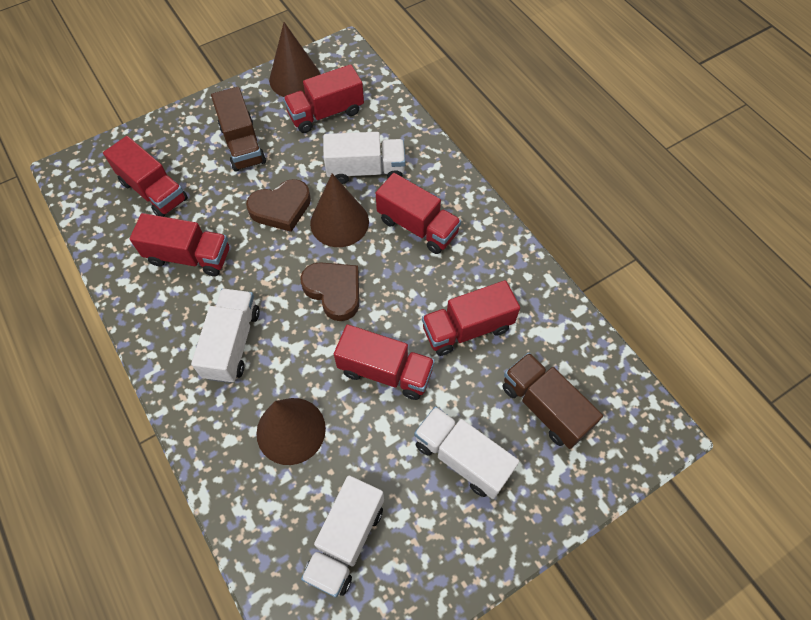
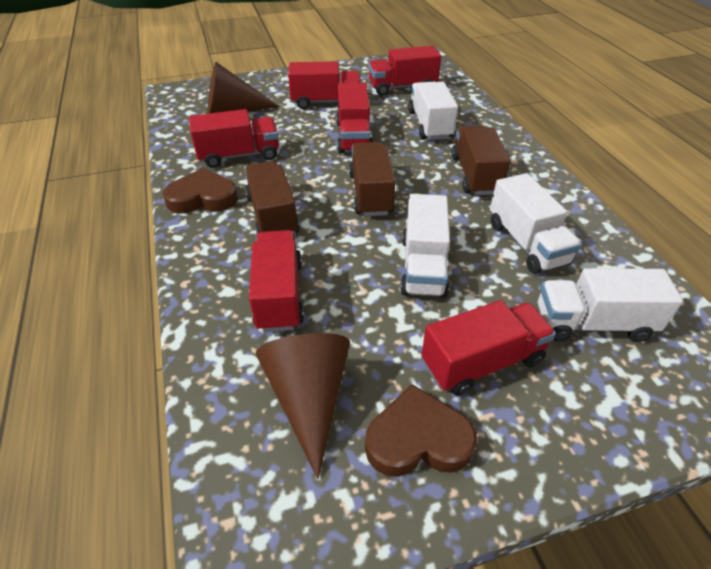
brown cone: [256,398,326,465] [269,22,320,97] [310,174,369,247] = 3 -> [207,62,279,114] [256,333,350,479] = 2
brown truck: [211,87,266,172] [503,352,603,449] = 2 -> [245,161,299,234] [349,142,395,216] [452,126,510,195] = 3

